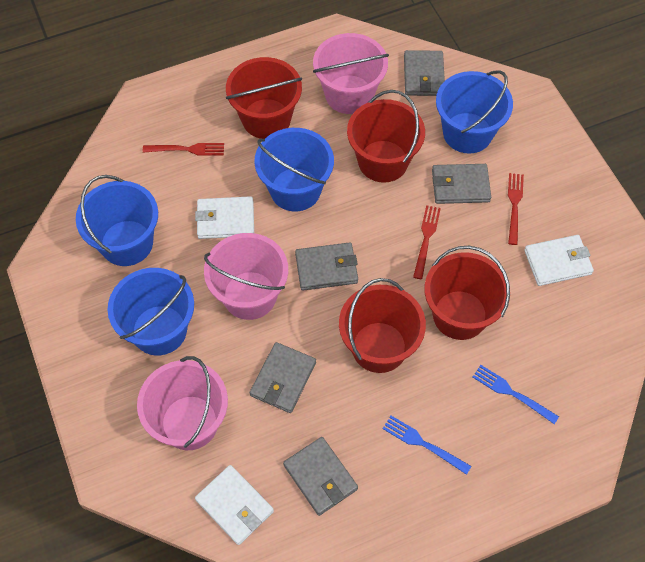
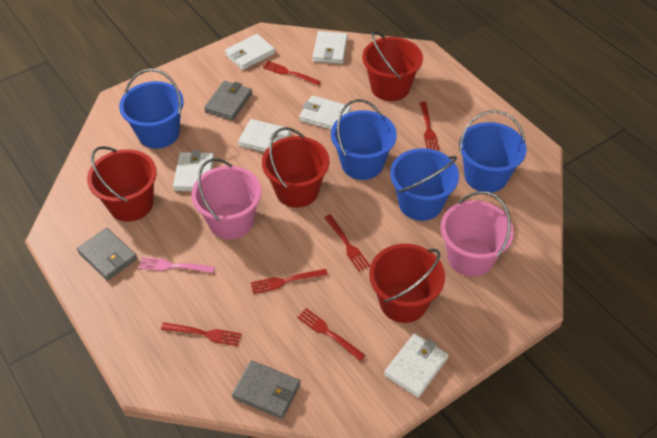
blue fork: [383,416,471,475] [473,365,559,424] = 2 -> none = 0
grey wallet: [250,342,316,413] [283,437,358,516] [295,242,358,291] [404,50,445,96] [432,164,491,204] = 5 -> [77,228,137,281] [204,81,252,121] [232,360,301,419] = 3
pink bucket: [137,356,228,450] [204,233,288,320] [313,33,389,114] = 3 -> [191,158,262,239] [441,191,514,277] = 2
pink fork: none = 0 -> [138,257,215,273] = 1
red fork: [143,143,224,156] [413,205,441,279] [508,173,524,245] = 3 -> [161,322,242,346] [251,269,328,294] [263,61,321,86] [297,308,365,361] [324,215,370,272] [420,102,439,150] = 6
white wallet: [195,196,254,239] [195,465,274,545] [524,235,594,286] = 3 -> [173,150,214,191] [225,34,275,70] [238,119,291,152] [299,95,351,130] [313,31,348,64] [384,333,448,398] = 6

